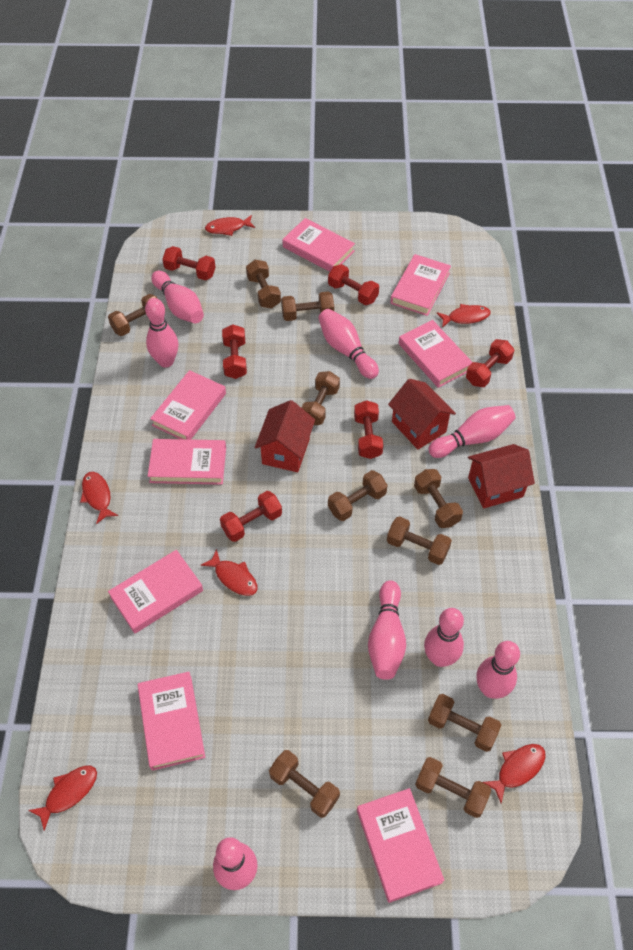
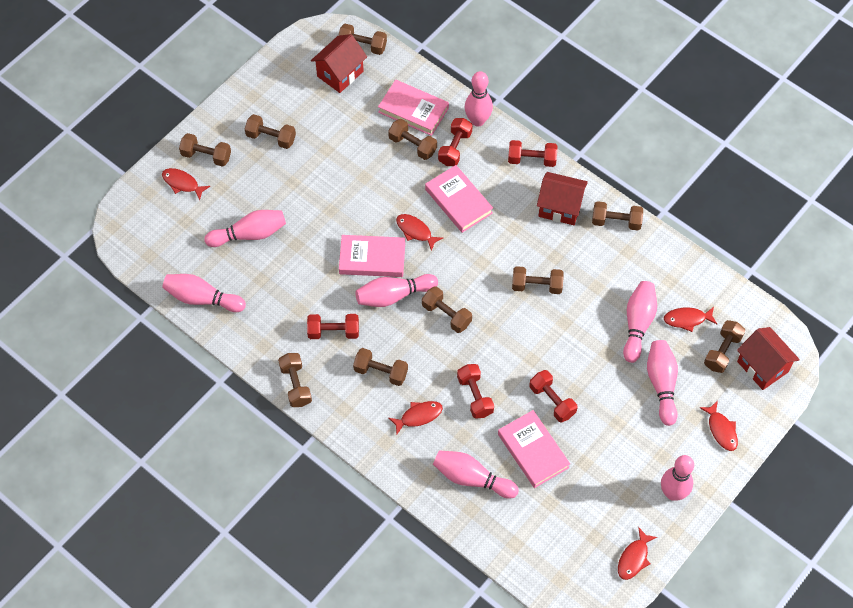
pink book: [108,550,203,634] [138,672,205,771] [148,439,226,485] [150,370,226,440] [282,218,355,272] [357,788,444,903] [390,254,451,316] [399,320,472,388] = 8 -> [339,235,405,277] [378,80,449,136] [425,165,493,233] [498,410,570,488] = 4
red dumbbell: [162,246,216,280] [220,491,282,542] [222,324,247,379] [328,264,379,305] [354,400,383,459] [466,339,514,387] = 6 -> [307,314,359,339] [438,118,473,166] [457,364,494,419] [508,140,557,167] [529,370,577,422] = 5

